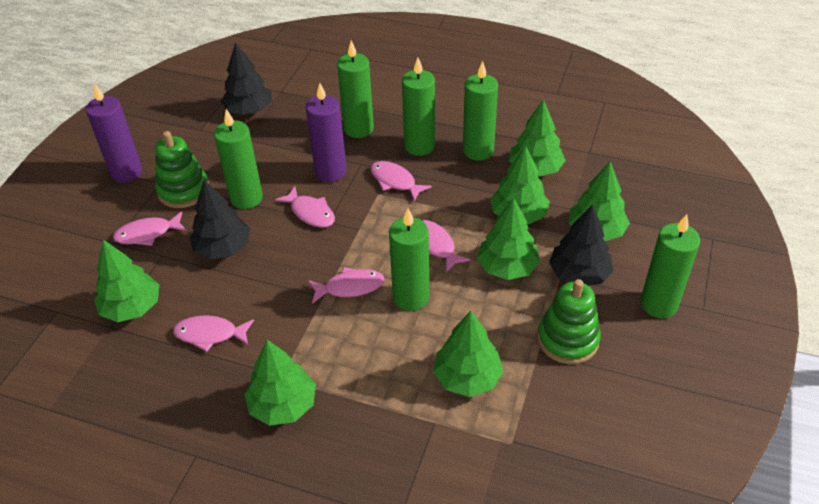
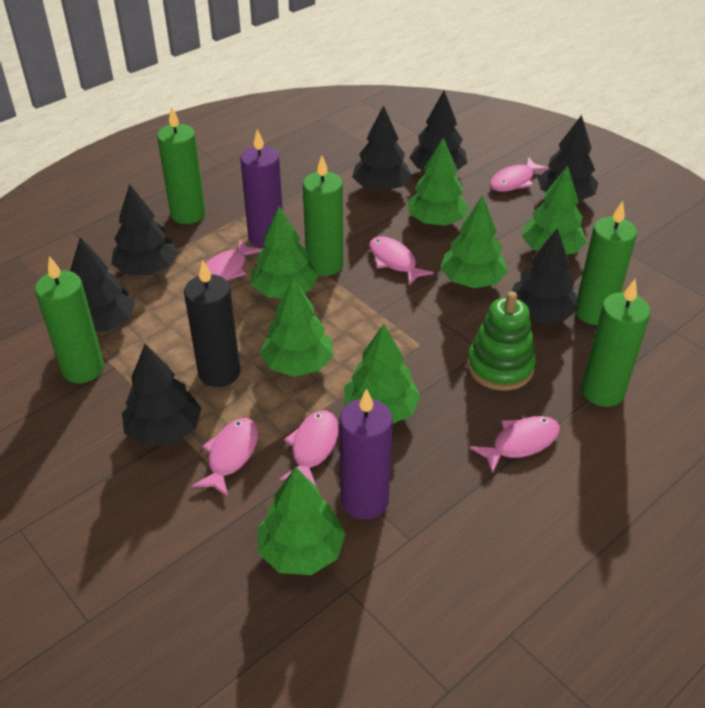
black candle: none = 0 -> [184,260,240,387] = 1
black tree: [189,179,250,259] [221,42,272,115] [549,205,613,286] = 3 -> [70,237,135,332] [111,184,178,275] [122,344,201,446] [352,105,412,191] [409,91,468,171] [511,228,578,323] [538,115,598,201] = 7
green candle: [214,109,263,209] [337,41,374,138] [389,208,429,311] [402,57,435,156] [463,61,498,160] [641,214,700,318] = 6 -> [35,256,104,383] [157,106,206,224] [303,155,343,276] [575,201,637,325] [581,279,651,407] = 5
green stacking toy: [155,131,209,208] [537,279,601,364] = 2 -> [467,291,536,391] = 1

